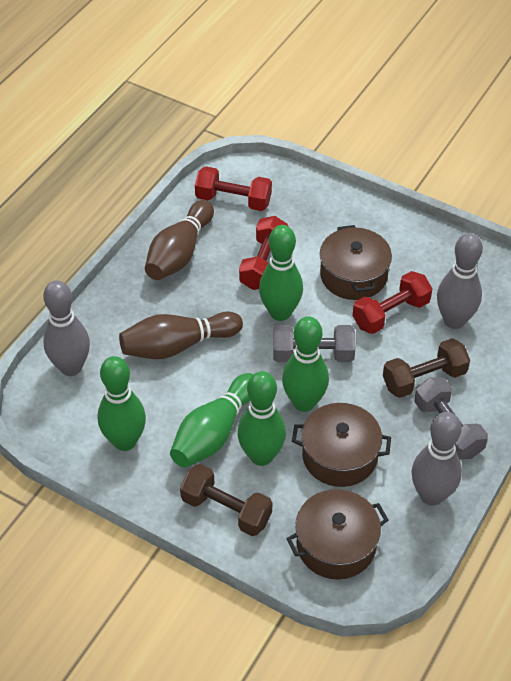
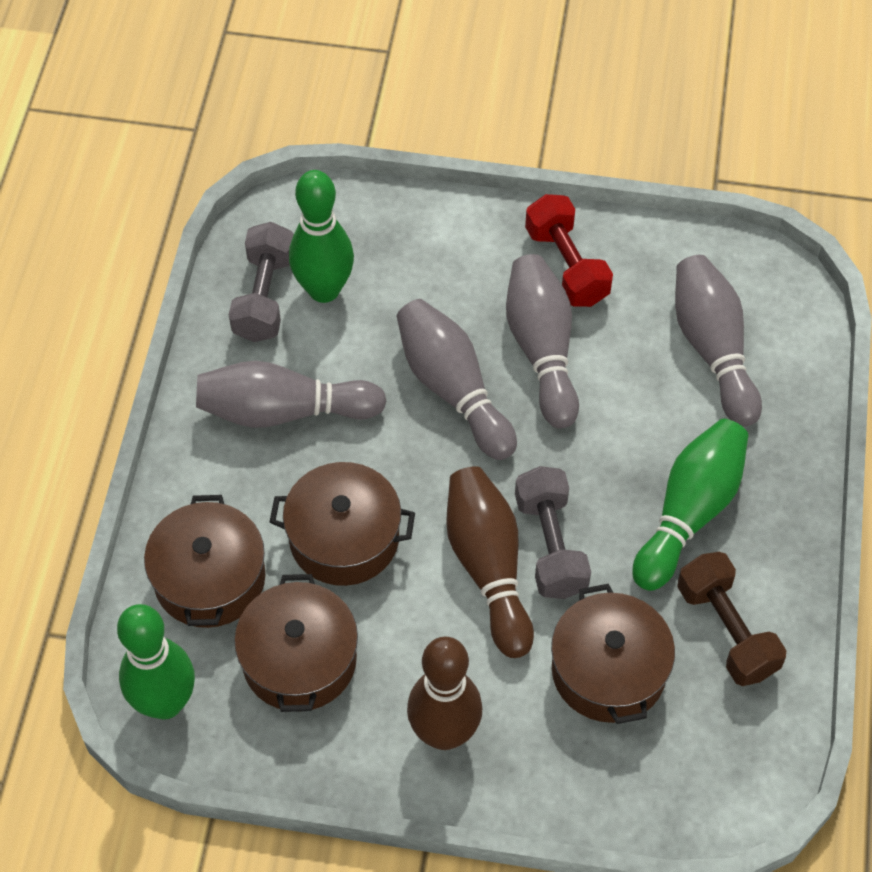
brown dumbbell: [180,464,272,536] [383,338,470,398] = 2 -> [677,552,786,686] = 1
brown pot: [286,489,388,579] [292,403,391,487] [320,225,392,300] = 3 -> [144,495,265,628] [234,574,358,712] [270,462,415,586] [551,584,675,724] = 4
green bowling pin: [98,356,146,451] [170,373,254,468] [238,371,286,466] [259,225,303,321] [282,316,329,412] = 5 -> [117,604,195,719] [289,170,354,303] [632,419,748,591] = 3
grey bowling pin: [43,280,90,376] [412,412,462,506] [437,233,483,329] = 3 -> [196,361,387,428] [397,299,517,460] [506,254,579,429] [675,255,762,427] = 4
red dumbbell: [195,166,272,211] [239,216,289,290] [353,271,432,334] = 3 -> [525,194,613,307] = 1

